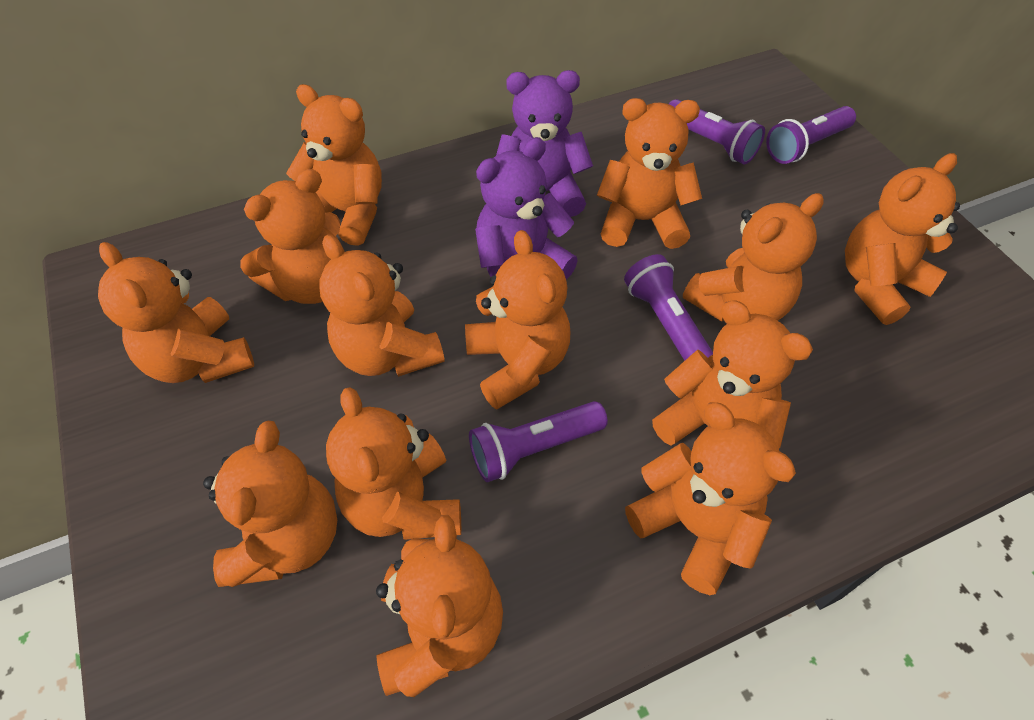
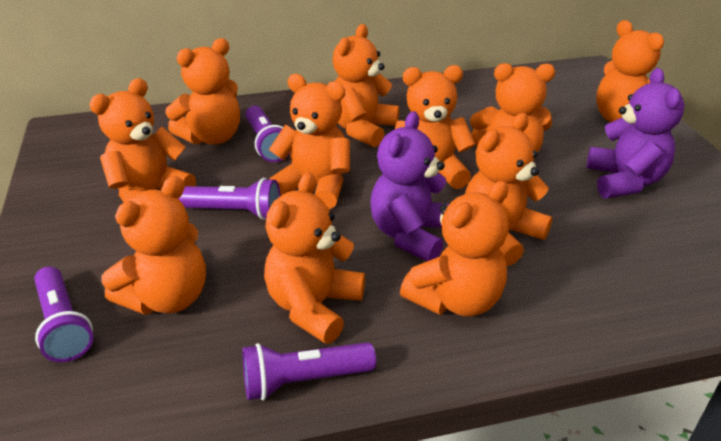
orange teddy bear: [98,242,254,383] [203,421,337,587] [240,169,345,304] [286,84,382,246] [319,234,445,377] [326,387,461,540] [376,515,503,697] [465,230,570,409] [597,98,702,249] [625,402,796,595] [652,300,813,448] [683,193,824,321] [845,153,960,325] = 13 -> [89,78,196,203] [101,176,206,315] [165,38,240,144] [264,172,365,344] [269,74,350,209] [332,24,399,147] [395,65,476,189] [400,181,509,317] [465,113,553,266] [470,63,555,153] [596,20,664,122] = 11

